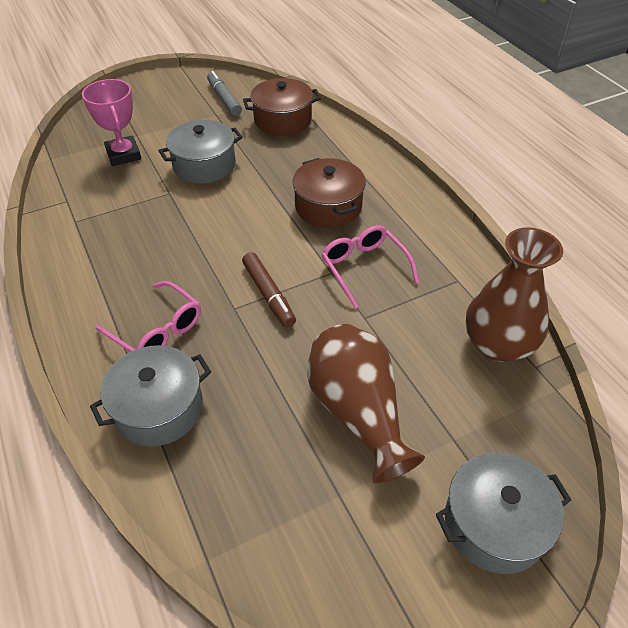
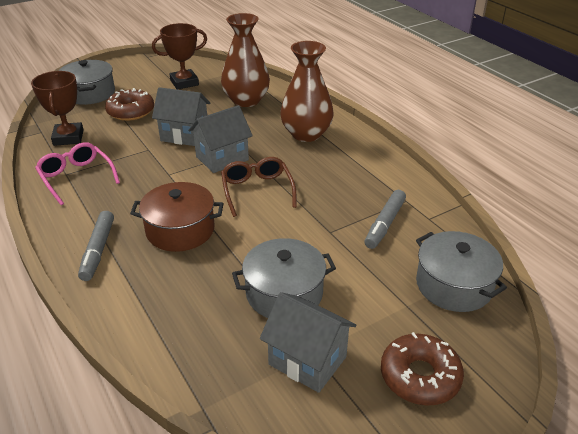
brown donut: none = 0 -> [105,88,154,121] [381,332,464,406] = 2
brown glasses: none = 0 -> [221,157,297,217] = 1
brown marker: [242,252,296,328] = 1 -> none = 0
brown pot: [243,78,321,136] [292,158,366,228] = 2 -> [130,182,224,252] = 1
brown trophy: none = 0 -> [31,71,84,146] [152,23,207,90] = 2
grey house: none = 0 -> [152,87,210,146] [188,105,253,173] [260,292,356,393] = 3
grey marker: [207,71,242,116] = 1 -> [78,211,114,281] [364,190,406,249] = 2
pink glasses: [95,281,201,352] [321,225,419,309] = 2 -> [35,142,120,205] = 1
pink trophy: [82,79,141,166] = 1 -> none = 0

